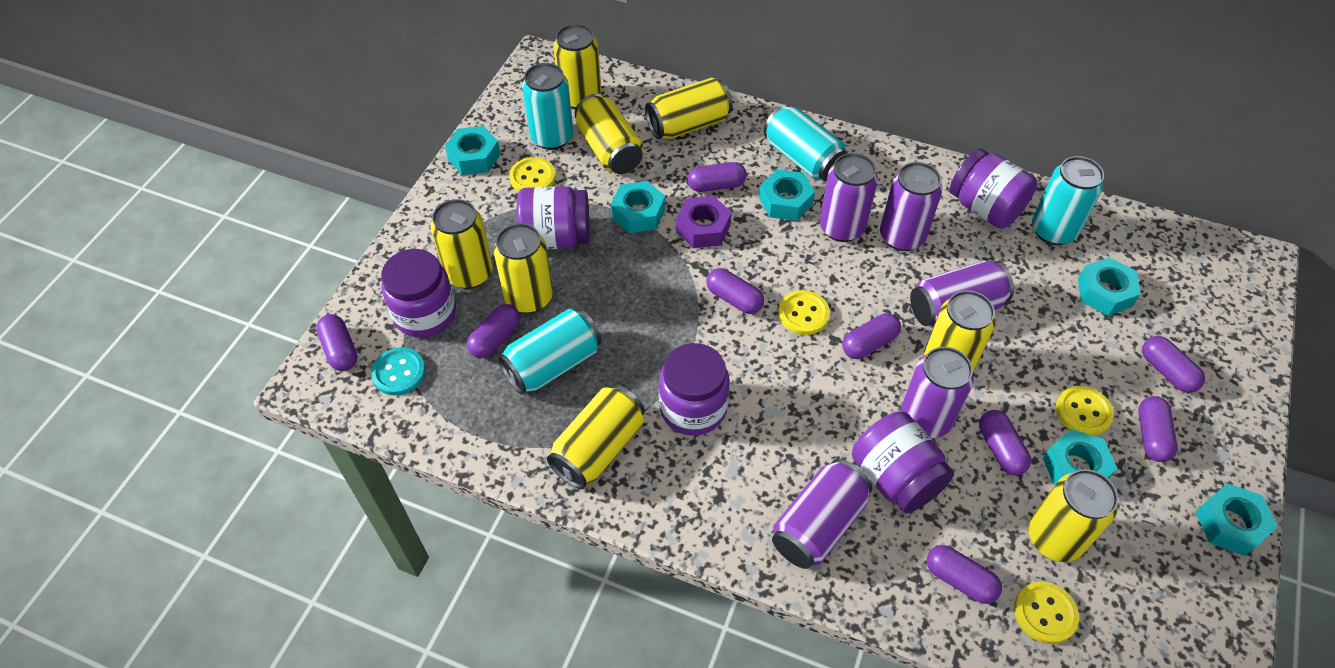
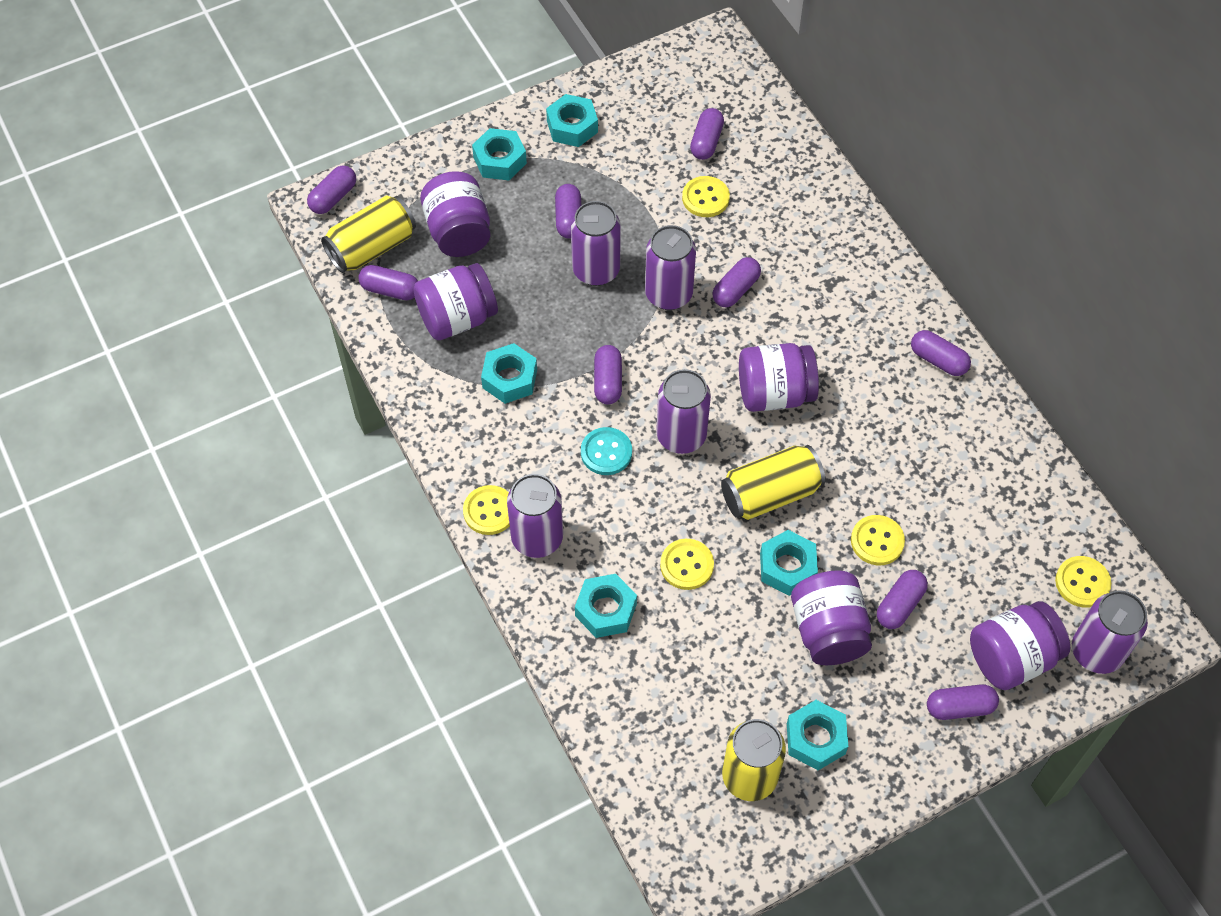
purple nut: [676,196,732,248] = 1 -> none = 0
turquoise can: [498,309,601,394] [522,63,573,150] [764,105,847,181] [1032,156,1104,245] = 4 -> none = 0
yellow button: [509,157,556,192] [778,290,830,335] [1014,581,1079,644] [1056,386,1114,436] = 4 -> [463,485,510,535] [660,539,714,590] [682,176,730,217] [851,515,905,565] [1055,556,1111,608] = 5
yellow can: [431,199,493,289] [494,223,553,313] [547,385,645,489] [553,24,601,109] [575,94,643,174] [645,78,733,139] [924,290,995,372] [1028,469,1118,562] = 8 -> [321,195,416,273] [721,445,825,520] [722,719,786,801] = 3

